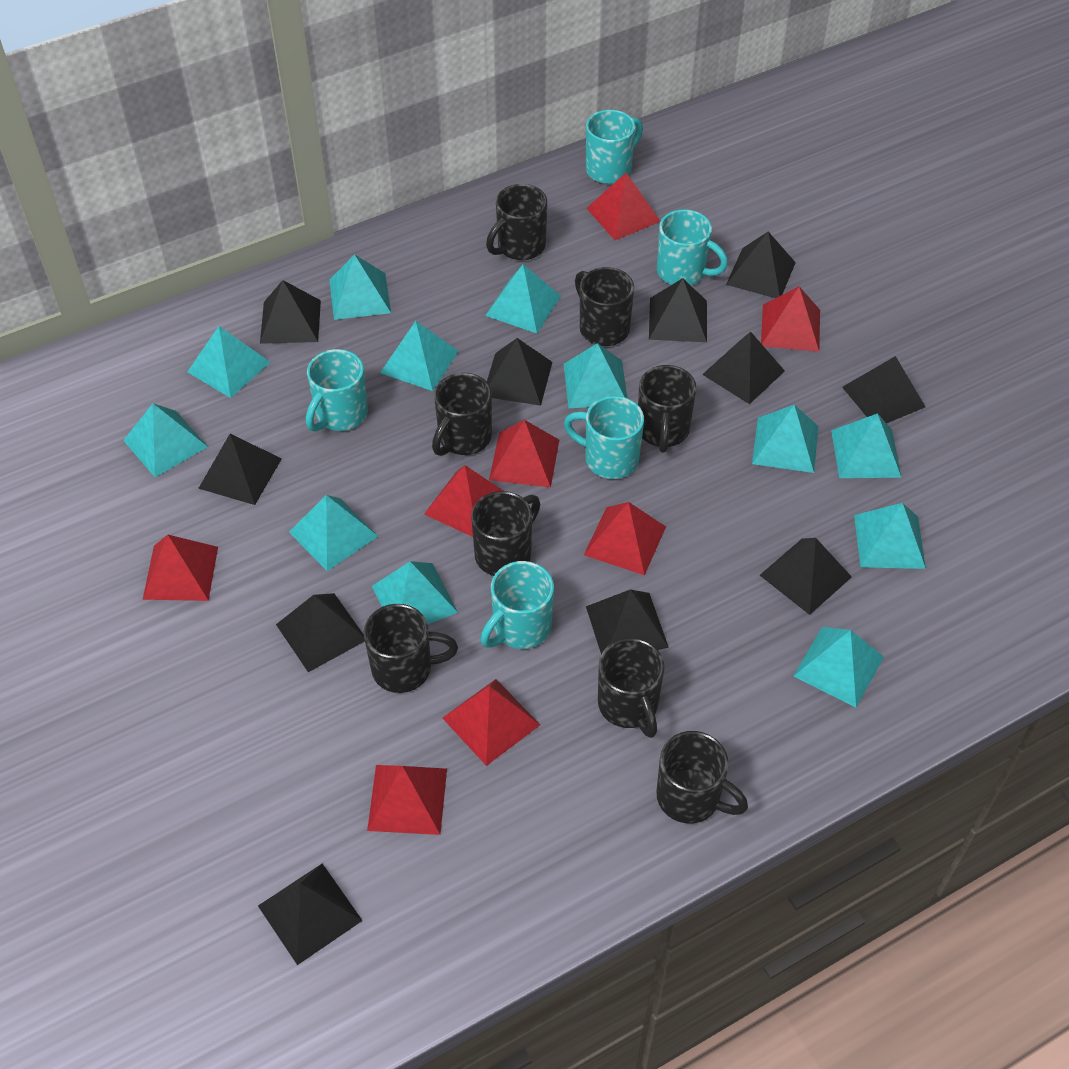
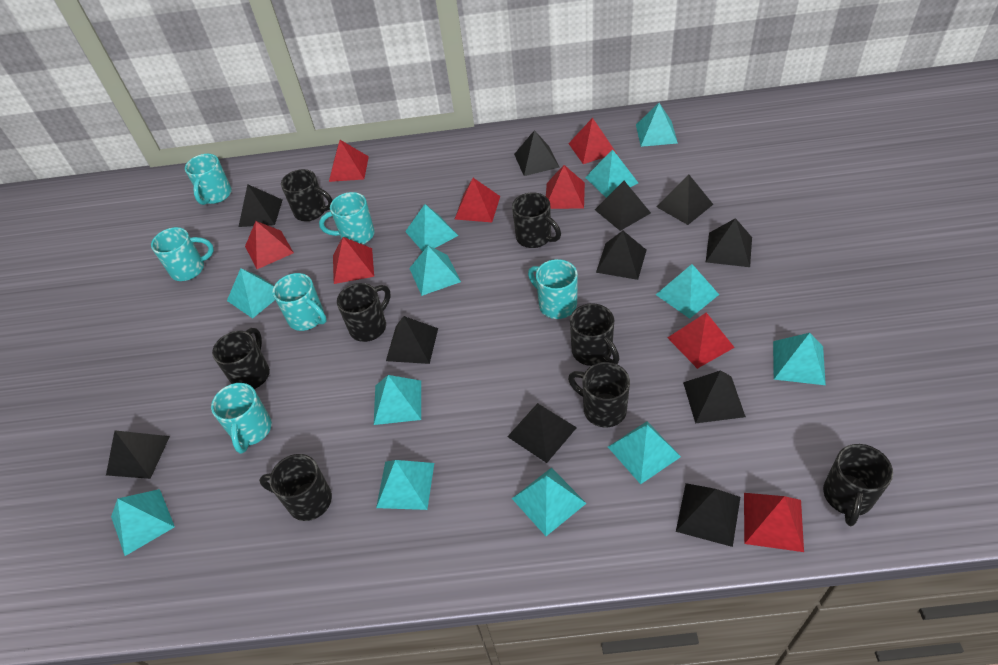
turquoise mug: [306,349,368,432] [480,561,554,649] [564,396,644,479] [586,110,643,184] [657,209,728,285] = 5 -> [151,227,214,281] [185,154,232,205] [211,383,272,454] [273,273,327,331] [319,192,375,244] [528,259,578,319] = 6

